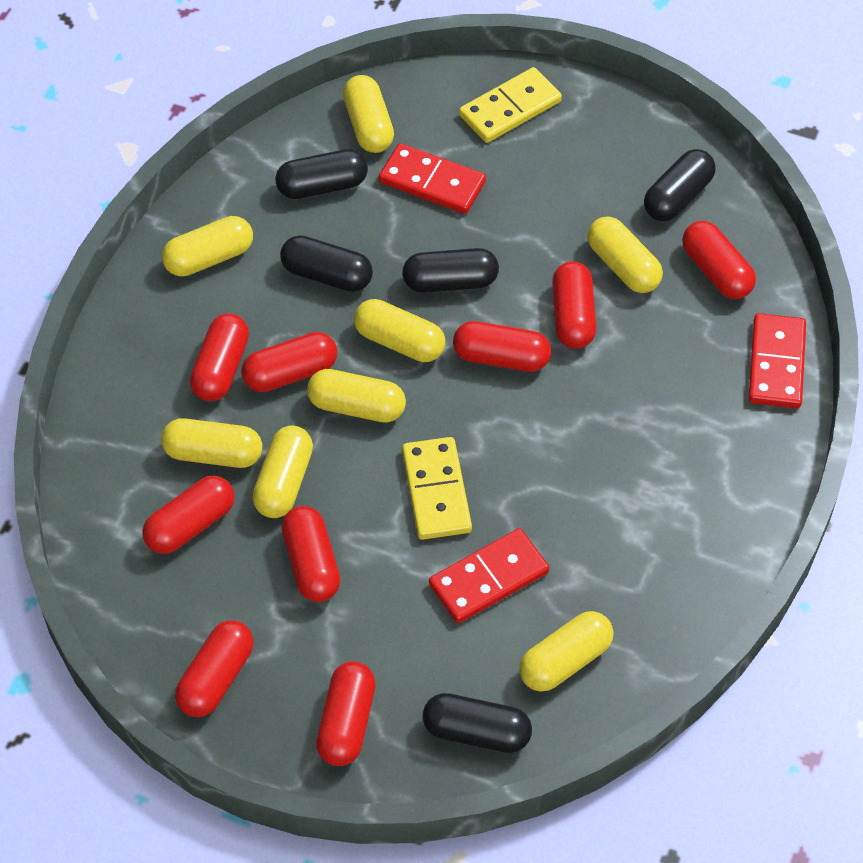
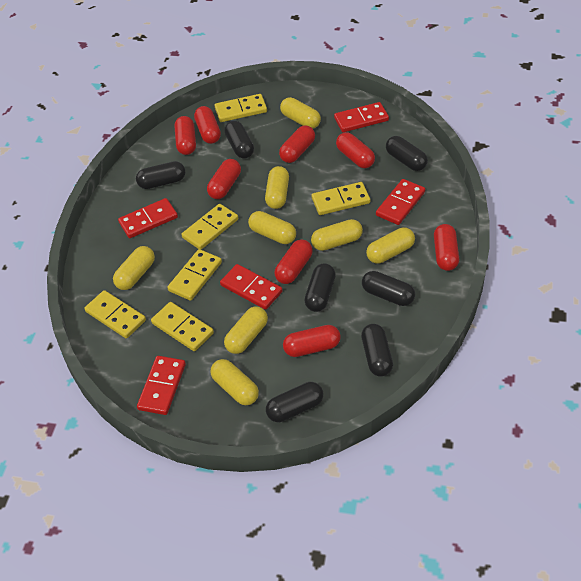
black capsule: [275,149,368,199] [280,235,373,292] [402,248,499,293] [423,693,532,753] [644,149,716,221] = 5 -> [136,161,185,189] [224,121,254,159] [266,382,323,422] [304,263,336,312] [361,324,393,377] [362,271,415,306] [386,136,428,171] = 7
red capsule: [142,475,235,554] [175,620,254,717] [190,313,249,401] [241,332,337,392] [282,506,340,602] [316,661,376,766] [453,321,551,372] [552,261,596,349] [682,221,756,299] = 9 -> [175,116,196,155] [194,106,221,144] [207,159,241,199] [274,240,313,284] [279,125,315,163] [283,325,341,357] [336,132,375,168] [434,224,459,271] = 8
red domino: [379,143,486,214] [429,528,549,623] [748,313,806,408] = 3 -> [118,198,178,238] [137,356,186,415] [220,264,282,310] [334,102,389,132] [376,179,425,225] = 5
yellow domino: [402,437,472,540] [459,67,562,143] = 2 -> [84,290,146,338] [151,302,214,351] [167,249,222,301] [181,204,238,250] [215,94,267,122] [312,182,370,215] = 6

